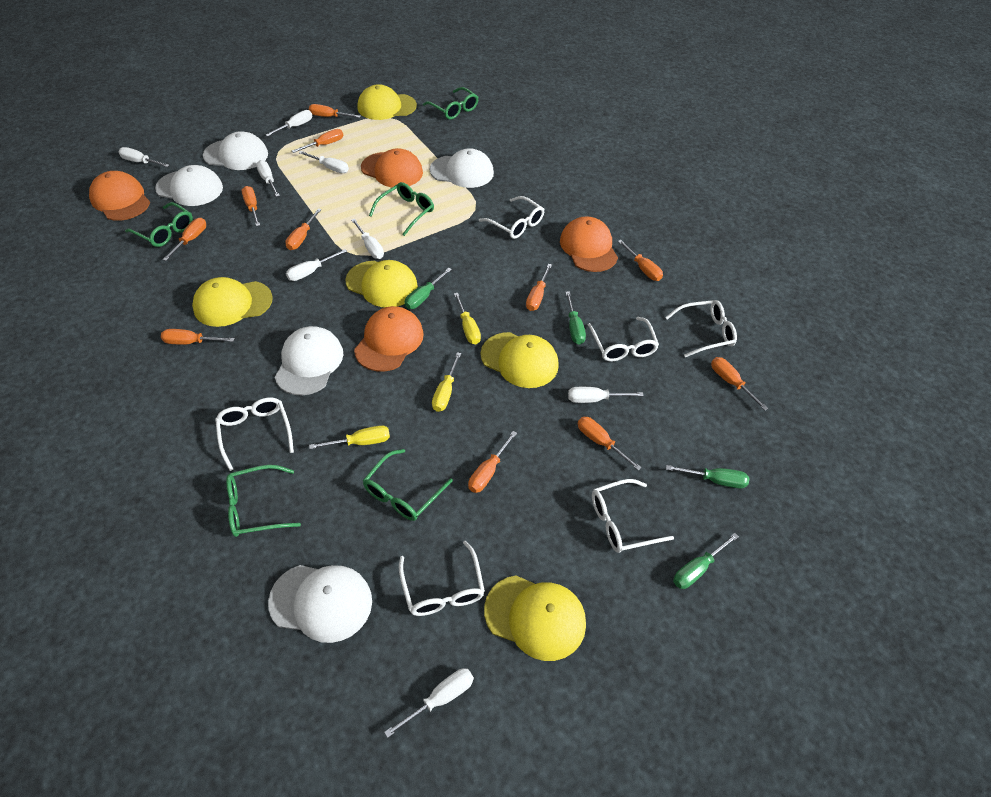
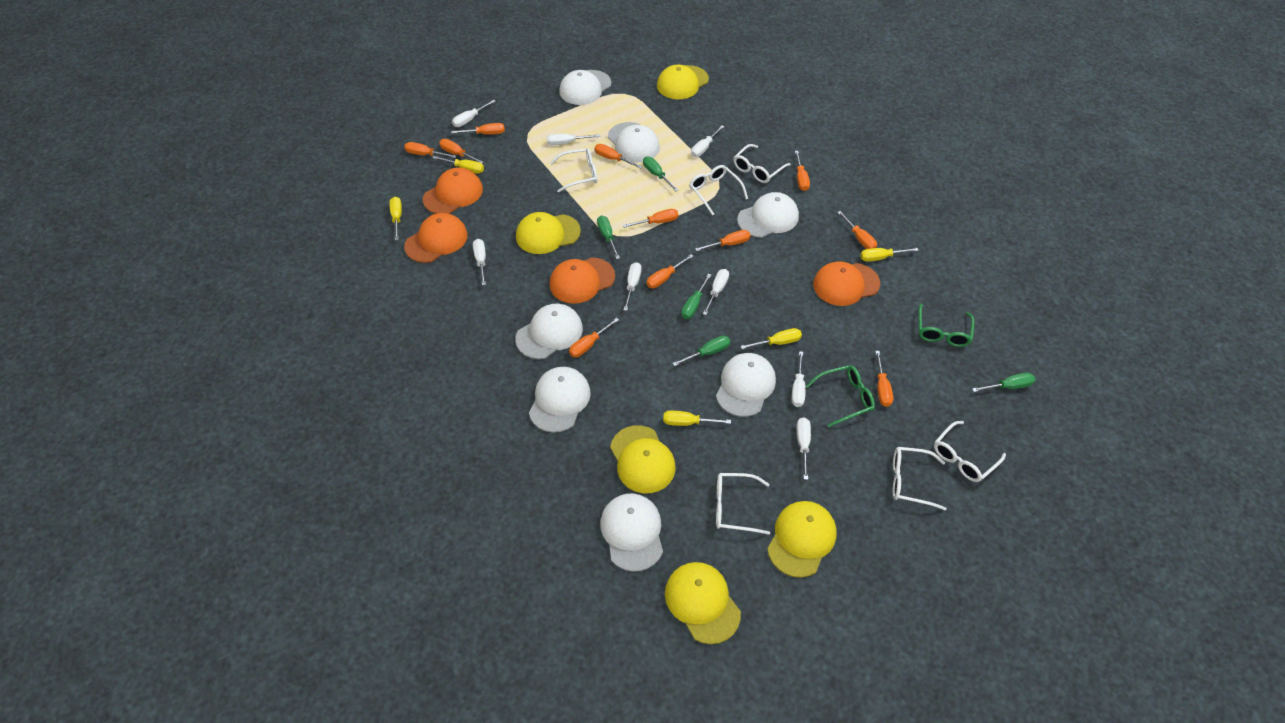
green glasses: [125,202,193,247] [226,465,301,537] [363,449,453,521] [369,182,434,236] [423,87,478,120] = 5 -> [806,365,875,427] [919,304,975,347] = 2
green screwdriver: [404,268,452,309] [565,291,586,345] [666,465,749,489] [673,533,739,589] = 4 -> [597,215,620,259] [643,157,678,191] [673,336,730,366] [681,274,711,319] [972,373,1035,392] = 5
white cap: [155,165,223,206] [203,131,268,170] [268,565,372,643] [275,326,343,395] [430,148,494,188] = 5 -> [515,304,583,359] [529,367,591,433] [559,70,611,105] [600,493,663,572] [608,122,660,162] [716,353,776,417] [737,192,799,238] = 7
yellow screwdriver: [309,425,390,449] [432,352,461,412] [454,293,481,344] = 3 -> [389,197,402,240] [432,156,484,174] [663,411,731,426] [740,328,802,349] [860,248,919,262] = 5

